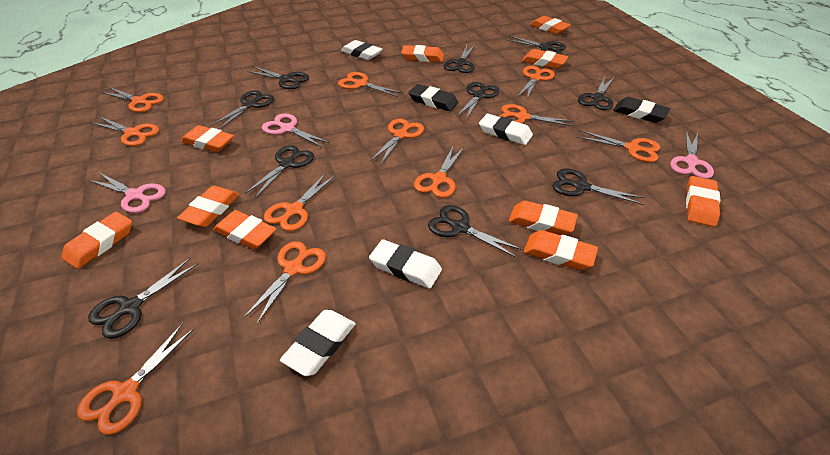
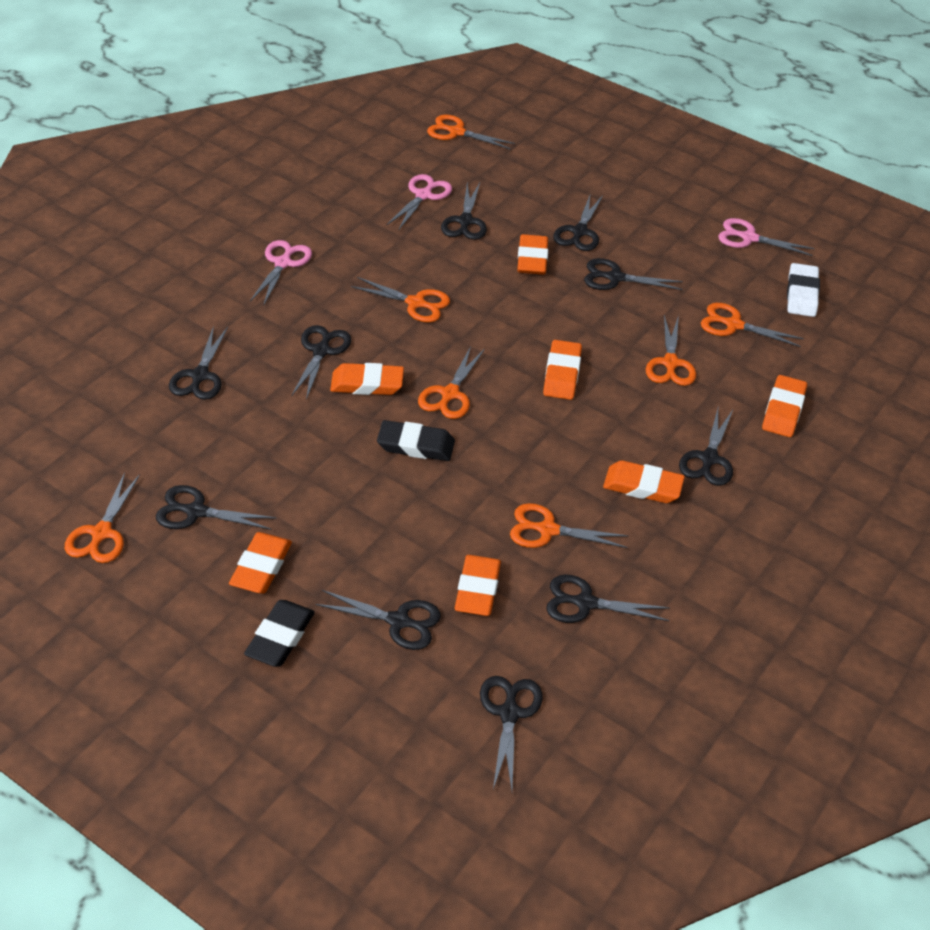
orange eraser: [61,212,132,269] [177,185,240,227] [181,125,234,152] [213,210,277,250] [401,45,444,62] [509,200,578,235] [522,49,568,69] [524,230,598,270] [530,16,571,34] [686,176,720,227] = 10 -> [229,532,292,593] [330,363,404,395] [455,555,501,616] [517,234,548,275] [543,340,582,400] [603,460,685,503] [762,375,807,437] = 7
orange scissors: [77,323,195,435] [90,117,159,146] [101,87,164,112] [243,241,326,325] [264,173,336,231] [338,72,402,97] [370,119,424,165] [414,147,464,198] [499,104,575,126] [517,66,555,98] [577,130,660,162] = 11 -> [65,472,140,563] [351,277,450,322] [418,346,485,419] [427,115,515,149] [510,503,629,548] [646,315,696,386] [701,303,804,347] = 7
white eraser: [280,310,356,376] [341,40,382,60] [369,239,442,289] [479,114,533,145] = 4 -> [787,263,820,317] = 1

